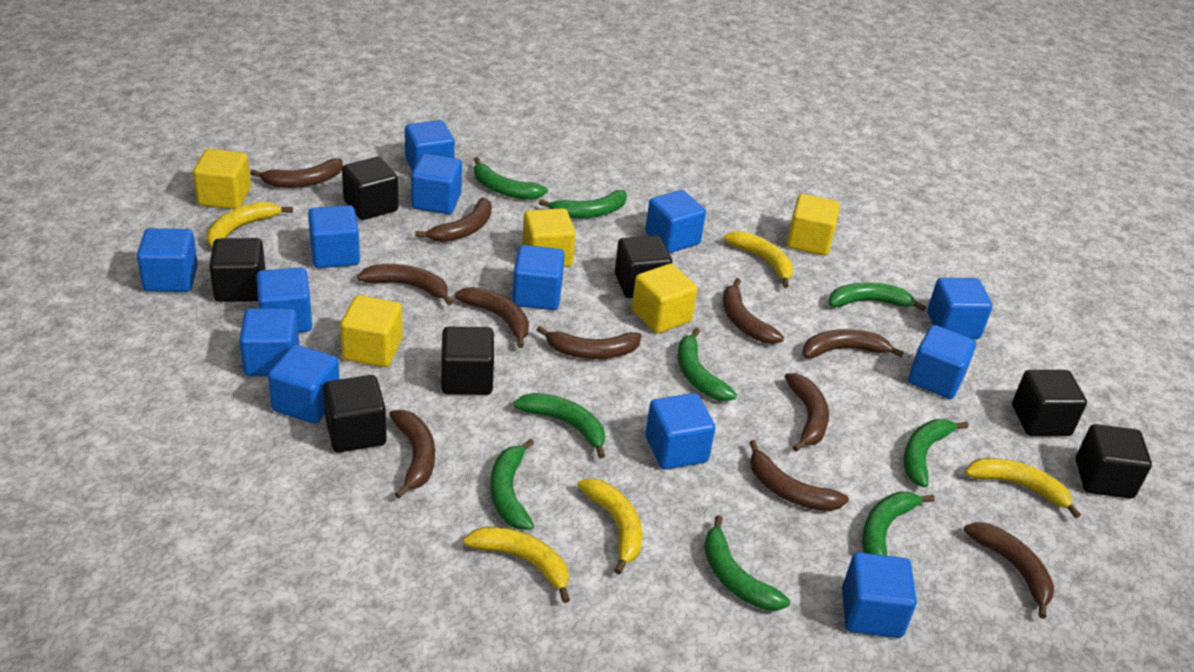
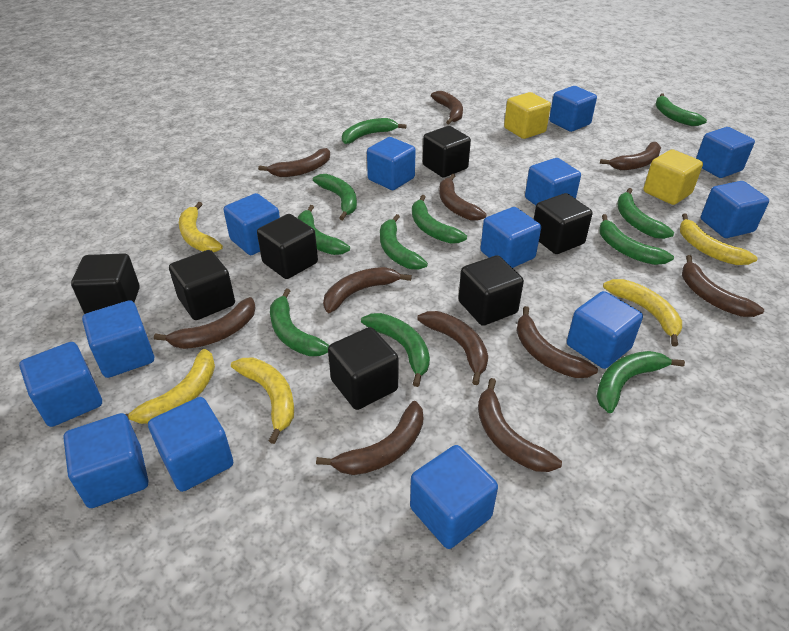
green banana: [474,157,548,200] [491,439,534,530] [513,393,605,459] [539,190,627,219] [678,328,737,401] [704,515,790,611] [829,282,926,312] [862,492,935,556] [904,419,968,488] = 9 -> [270,288,329,356] [298,205,350,255] [313,174,357,220] [342,118,407,144] [361,313,430,387] [380,214,428,270] [412,195,467,244] [596,351,685,413] [600,214,674,265] [617,188,674,239] [655,93,707,126] = 11
yellow cube: [193,149,251,209] [340,295,402,367] [522,208,575,267] [632,264,697,334] [787,194,840,256] = 5 -> [504,92,551,139] [643,149,703,205] = 2

